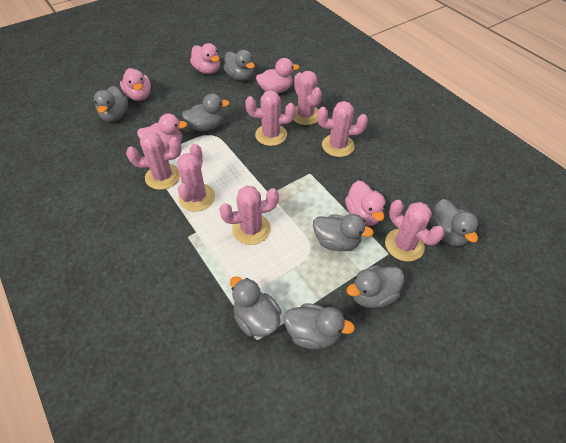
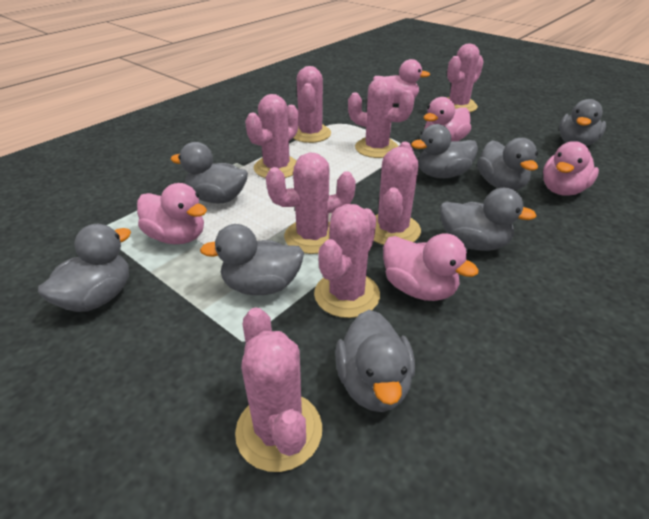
pink cactus: [126,132,182,190] [177,144,215,211] [219,185,279,245] [245,90,296,146] [293,71,322,125] [317,101,368,157] [385,200,444,261] = 7 -> [235,307,322,472] [245,94,299,178] [266,152,356,254] [293,66,331,143] [314,204,380,318] [348,78,415,158] [374,142,421,245] [447,43,484,112] = 8

